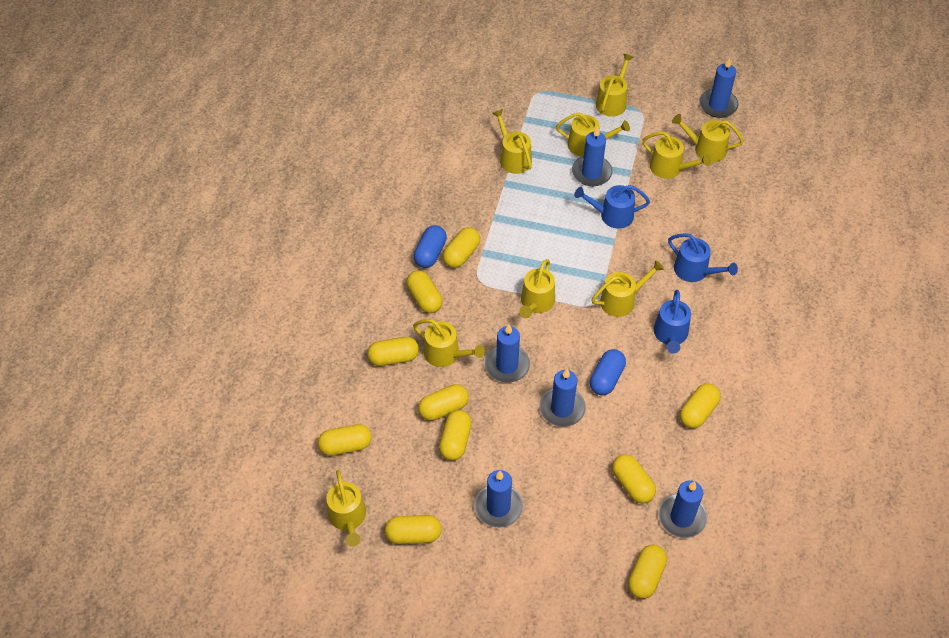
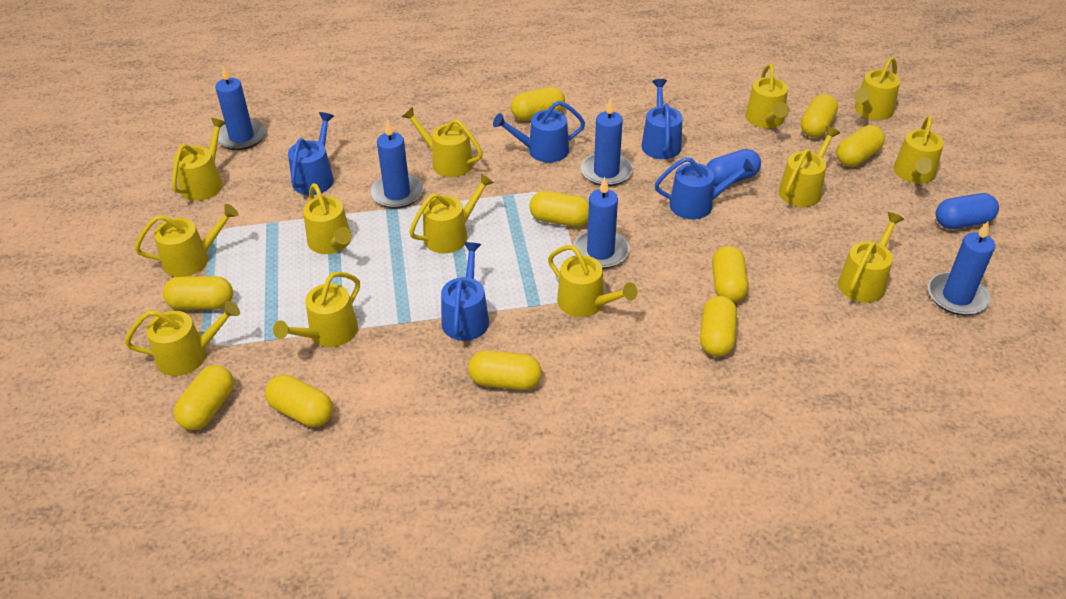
blue candle: [474,470,523,528] [485,324,530,383] [539,369,586,427] [572,126,612,186] [658,480,707,538] [699,57,738,118] = 6 -> [215,65,266,150] [370,119,423,209] [573,177,629,269] [581,98,633,186] [928,222,995,316] = 5
blue watering can: [574,185,650,229] [654,290,691,354] [668,233,738,282] = 3 -> [288,112,334,195] [441,242,489,341] [493,101,585,163] [642,79,682,159] [655,157,755,219] = 5
yellow watering can: [327,470,366,547] [413,319,485,367] [492,109,532,174] [519,259,555,318] [556,112,630,157] [591,260,664,317] [596,53,634,117] [643,132,711,179] [672,114,744,162] = 9 -> [125,301,240,376] [135,204,239,277] [172,118,226,201] [273,271,360,347] [303,183,352,254] [402,107,483,177] [409,173,494,253] [548,245,637,317] [745,63,788,128] [779,126,840,207] [838,212,904,303] [854,57,900,120] [894,116,944,184] = 13

